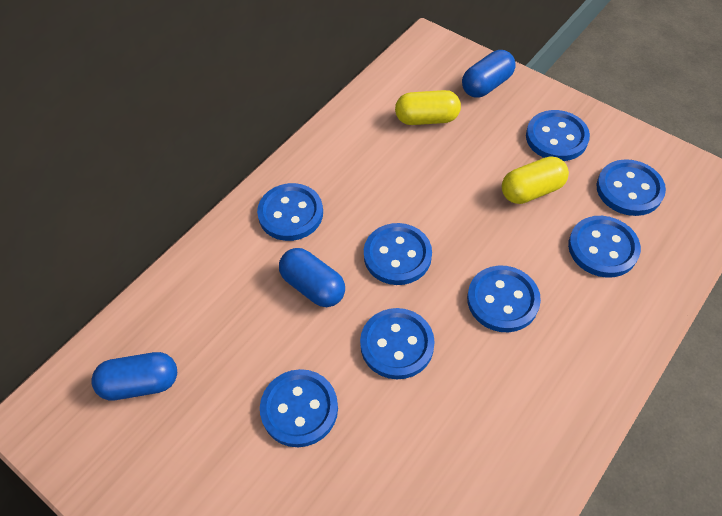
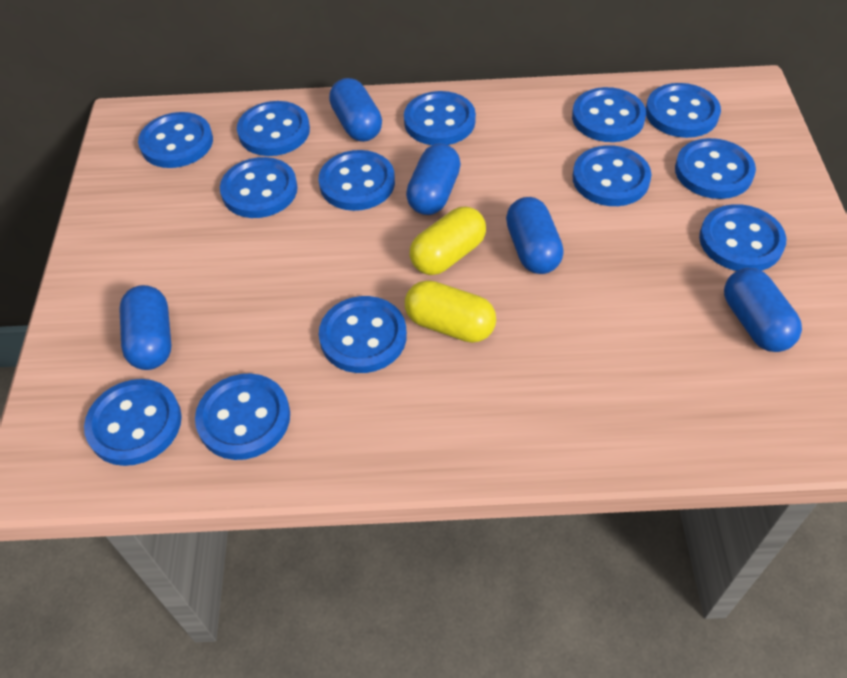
blue button: [257,183,323,241] [260,369,338,447] [360,308,435,379] [364,223,432,285] [467,265,541,332] [526,110,590,161] [568,216,641,278] [597,159,666,216] = 8 -> [84,379,182,466] [138,112,213,168] [195,374,290,460] [220,157,298,218] [237,101,310,156] [319,150,395,211] [319,296,407,373] [404,91,476,145] [572,87,646,142] [572,145,651,206] [646,83,721,138] [675,138,756,199] [699,204,786,271] = 13
blue capsule: [91,352,177,400] [279,248,345,307] [462,50,516,98] = 3 -> [119,285,172,370] [329,78,382,142] [406,143,461,215] [506,197,564,274] [724,268,802,352] = 5

